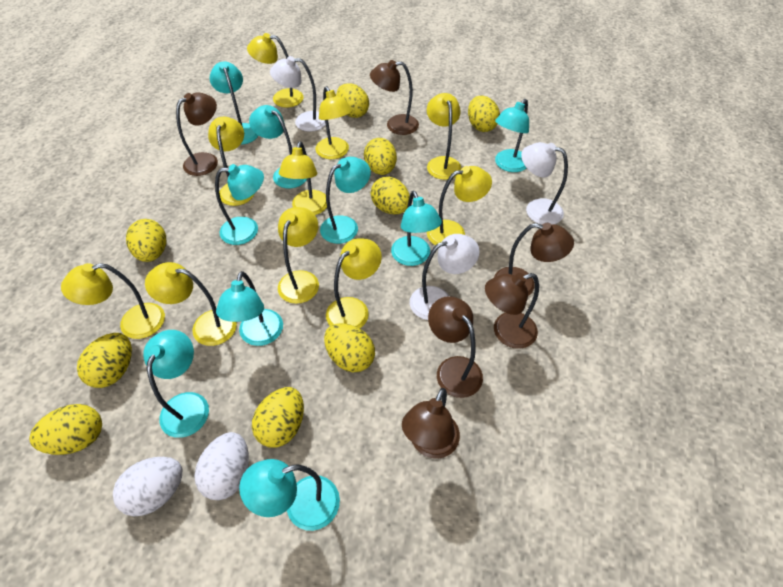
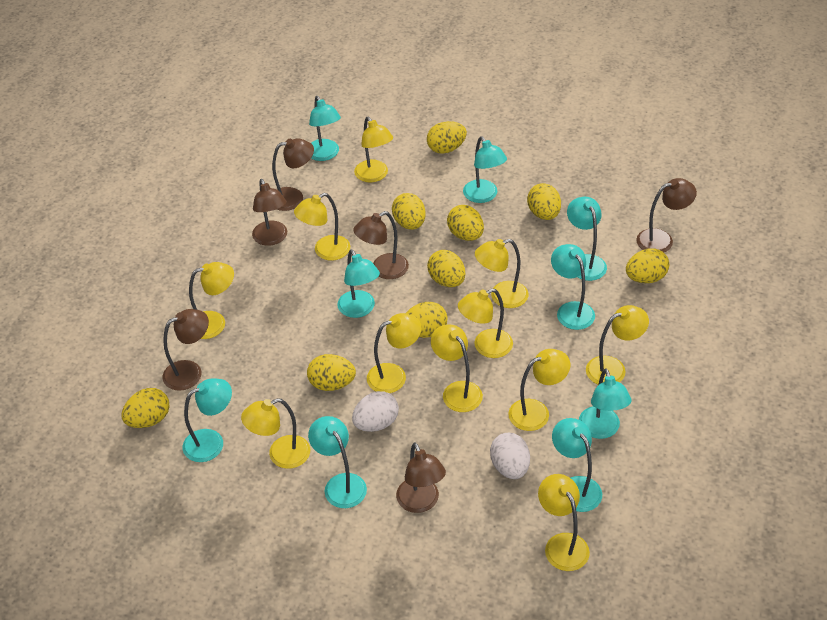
white lamp: [270,56,326,132] [410,234,480,320] [521,142,568,225] = 3 -> none = 0
yellow lamp: [61,263,165,339] [145,262,237,346] [208,117,254,206] [247,33,304,108] [278,207,319,304] [279,142,327,215] [316,86,352,159] [326,238,382,328] [427,93,462,180] [427,166,492,245] = 10 -> [189,262,234,339] [241,398,310,469] [294,193,350,260] [354,117,393,182] [367,313,422,393] [431,324,483,412] [458,288,513,358] [475,239,528,308] [508,349,570,431] [538,474,590,571] [586,305,649,384] = 11

